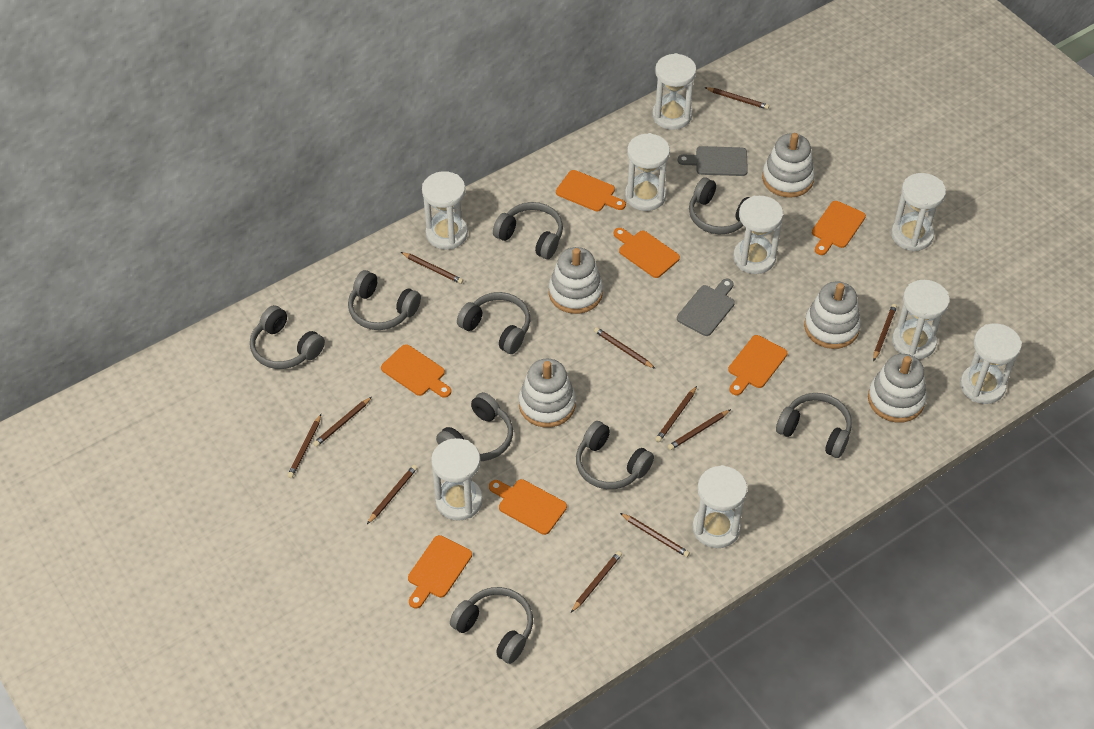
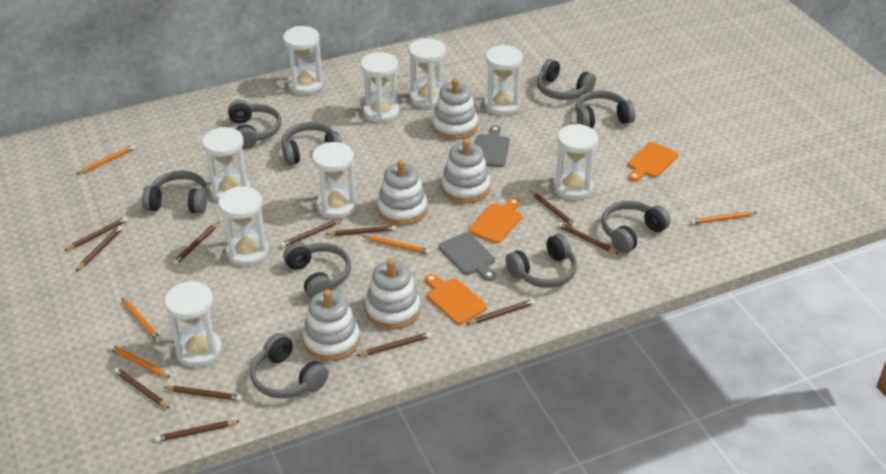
brown pencil: [287,414,321,478] [313,397,372,447] [367,465,417,524] [401,252,463,284] [571,551,622,612] [594,327,655,369] [620,513,690,557] [655,386,697,442] [668,409,731,450] [704,87,769,109] [873,304,897,361] = 11 -> [64,217,128,251] [76,226,122,271] [114,368,170,409] [155,421,240,442] [163,386,242,401] [173,222,219,265] [281,219,343,248] [325,225,396,236] [356,332,431,356] [466,299,535,324] [529,190,577,228] [558,222,619,254] = 12
orange cutting board: [381,344,451,398] [408,535,472,609] [489,479,567,535] [556,170,626,212] [613,228,680,278] [728,335,787,395] [812,201,866,255] = 7 -> [425,274,487,325] [468,198,522,244] [628,142,678,182] = 3
orange pencil: none = 0 -> [77,145,135,174] [109,345,171,378] [122,298,161,342] [363,236,430,254] [690,212,757,224] = 5

